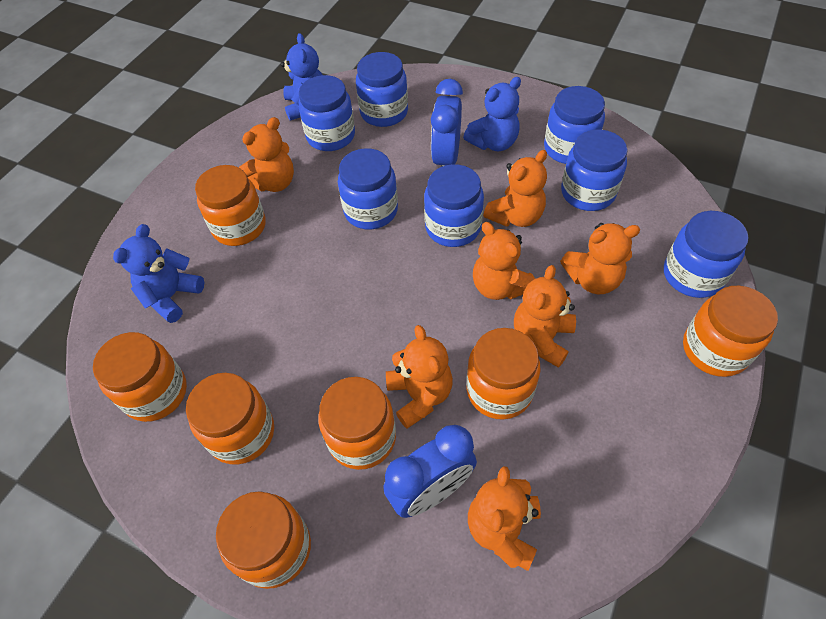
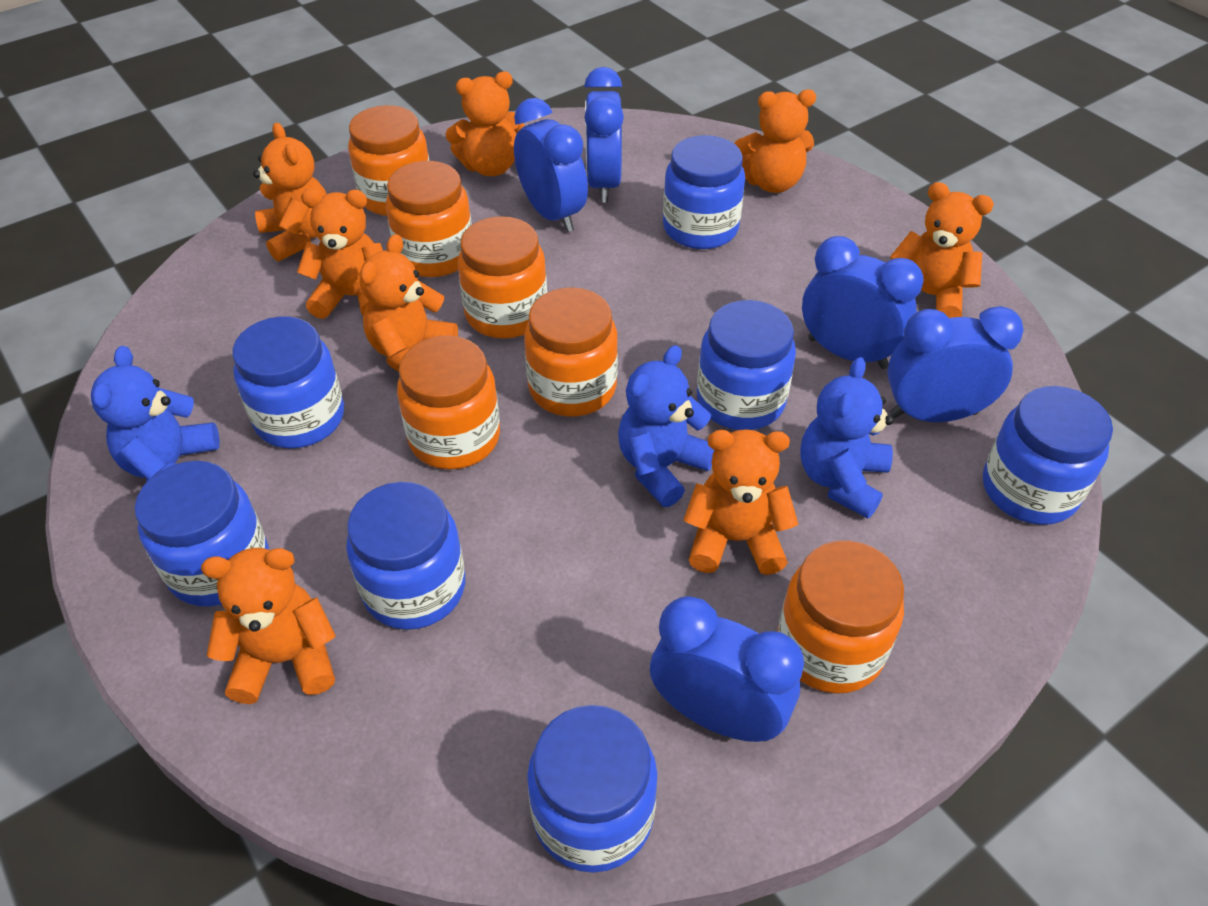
blue clock: [384,425,477,518] [431,79,463,167] = 2 -> [514,98,588,232] [584,67,624,203] [650,596,804,742] [802,236,924,369] [887,306,1024,422] = 5
orange jar: [93,332,187,422] [186,373,274,464] [195,165,266,246] [216,491,311,589] [318,377,396,470] [466,328,540,420] [683,286,778,377] = 7 -> [348,105,430,216] [386,161,472,277] [397,336,500,470] [458,216,547,339] [524,287,618,416] [777,540,904,694] = 6
orange teddy bear: [239,117,294,192] [386,325,453,429] [468,466,541,571] [473,222,535,300] [483,150,547,227] [514,265,576,368] [560,223,640,294] = 7 -> [201,548,336,704] [253,123,326,262] [297,189,383,319] [359,234,458,372] [445,71,524,176] [683,429,799,575] [734,89,816,193] [890,182,994,318] = 8

